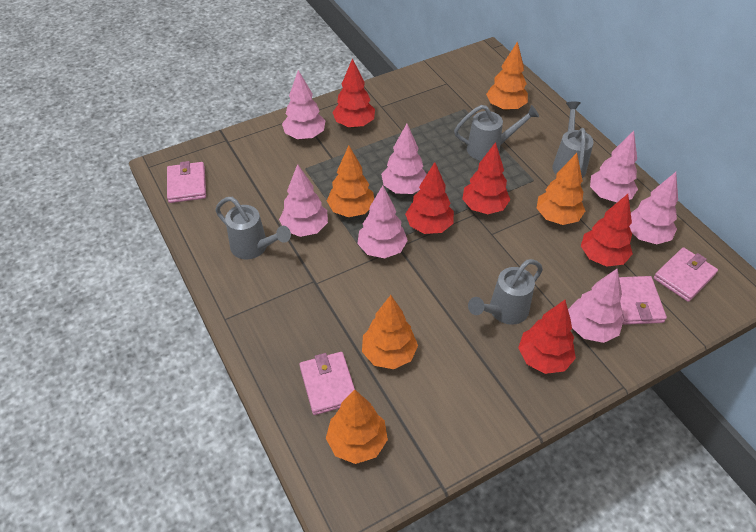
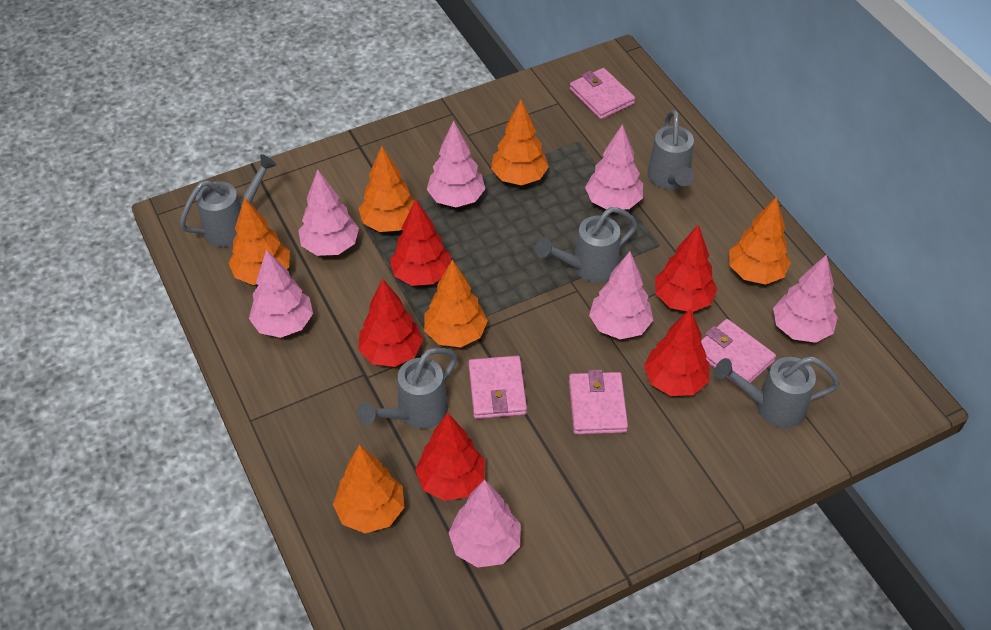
grey watering can: [215,197,291,259] [454,105,539,160] [468,259,543,325] [552,101,594,178] = 4 -> [180,154,277,247] [357,348,457,429] [536,207,638,282] [647,110,694,189] [715,356,840,428] = 5
orange tree: [326,389,388,464] [327,146,374,217] [362,295,418,369] [486,41,528,111] [537,153,585,225] = 5 -> [228,197,290,285] [333,445,404,533] [358,146,415,232] [424,259,488,347] [491,100,549,185] [729,197,791,284] = 6

